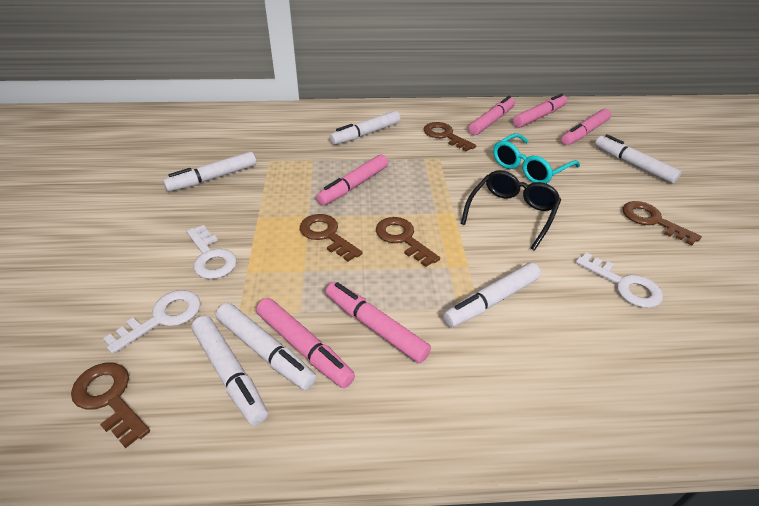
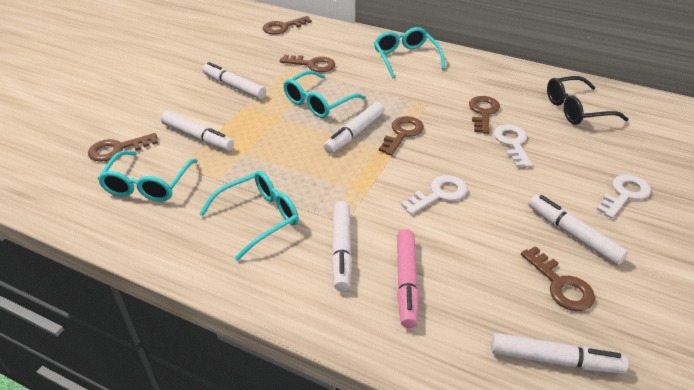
brown key: [71,363,150,448] [300,214,362,262] [376,217,440,267] [424,122,476,152] [623,201,702,245] = 5 -> [88,133,158,162] [263,16,312,35] [280,55,335,72] [379,116,424,156] [469,96,500,134] [521,246,595,311] = 6
pink marker: [256,298,355,388] [316,154,388,205] [326,282,431,363] [469,96,515,135] [513,93,567,128] [561,109,611,145] = 6 -> [397,229,419,328] = 1
turquoise glasses: [493,133,580,184] = 1 -> [98,151,198,202] [199,170,299,261] [283,70,366,118] [374,27,445,78] = 4

